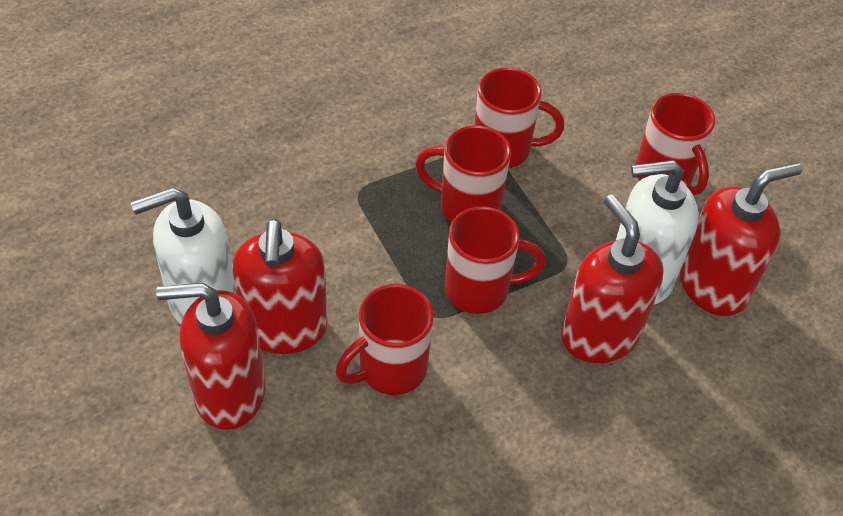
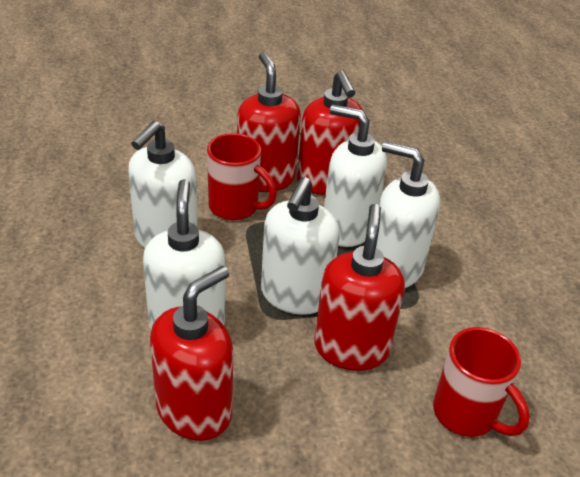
red mug: [335,284,434,395] [415,125,511,223] [445,206,546,314] [474,68,564,168] [635,93,715,196] = 5 -> [207,133,277,220] [433,327,530,437] = 2
white soap dispenser: [131,187,236,324] [616,160,699,305] = 2 -> [128,121,198,248] [143,179,225,329] [261,177,340,315] [324,105,387,247] [376,141,440,288] = 5

